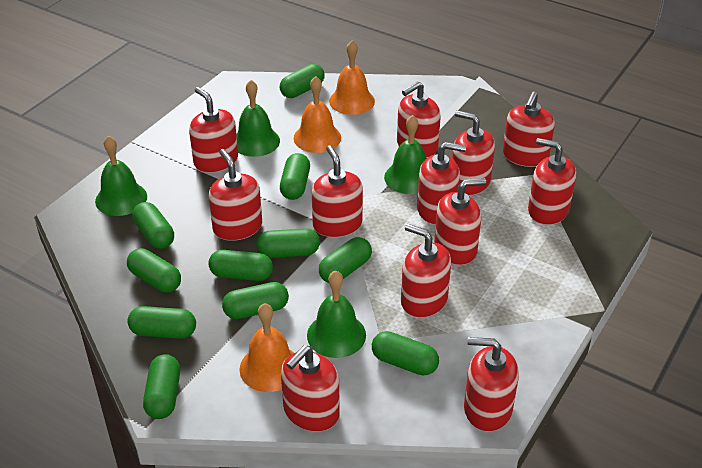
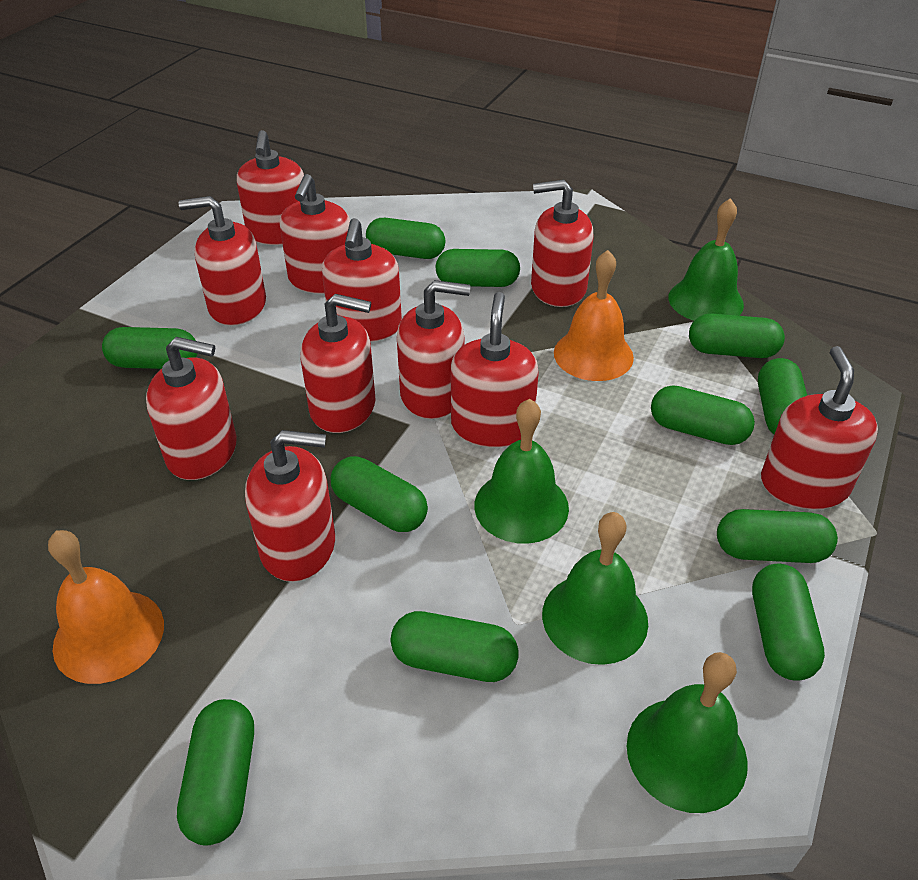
orange bell: [239,303,294,392] [294,76,341,153] [329,41,375,115] = 3 -> [48,530,164,684] [554,250,634,381] = 2
red soap dispenser: [189,87,238,173] [209,149,262,241] [281,345,340,432] [312,145,363,237] [397,81,441,158] [401,224,451,318] [417,142,466,225] [434,178,486,265] [452,110,495,196] [464,337,519,432] [503,92,555,167] [528,138,576,225] = 12 -> [146,337,237,480] [179,196,266,326] [237,130,304,245] [245,430,335,582] [279,174,350,294] [300,294,375,433] [322,218,402,342] [397,280,470,419] [451,292,539,447] [531,180,593,307] [761,346,878,509] = 11

